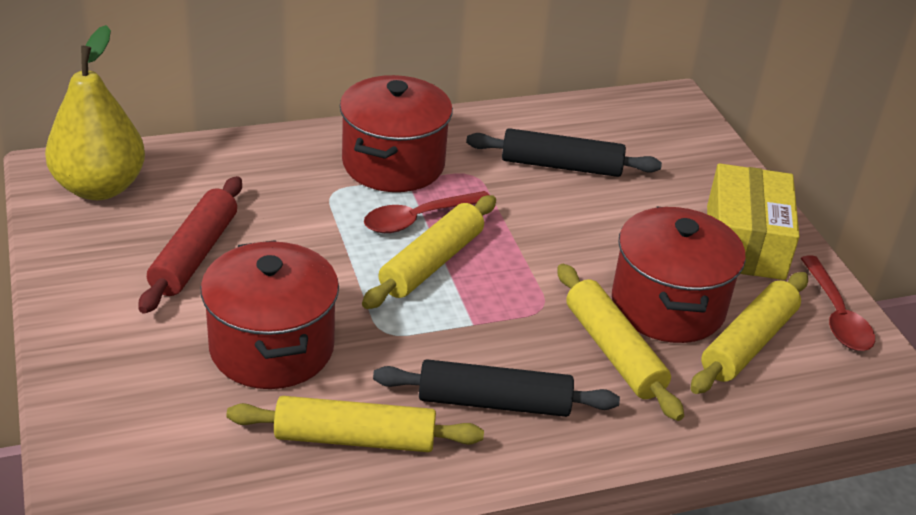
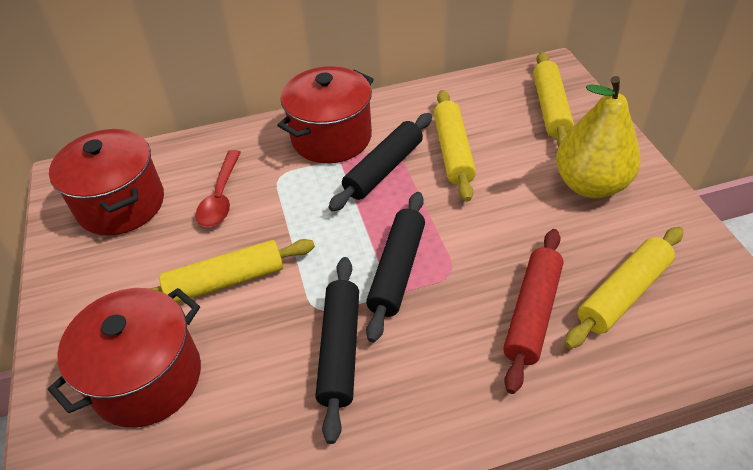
black rolling pin: [373,359,620,417] [466,128,662,177] = 2 -> [315,257,359,444] [328,113,432,212] [366,192,425,343] = 3
red spoon: [364,191,489,233] [800,255,875,351] = 2 -> [196,150,241,228] = 1
yellow box: [707,163,800,280] = 1 -> none = 0

